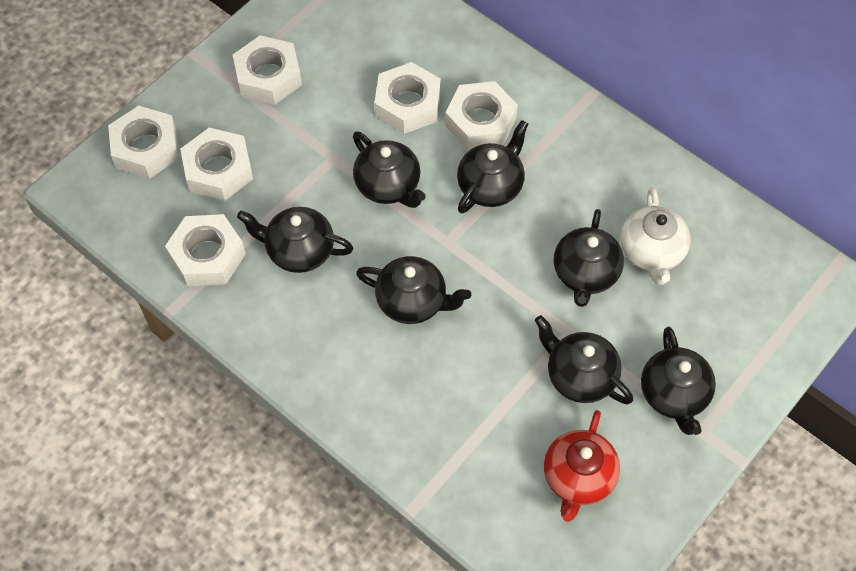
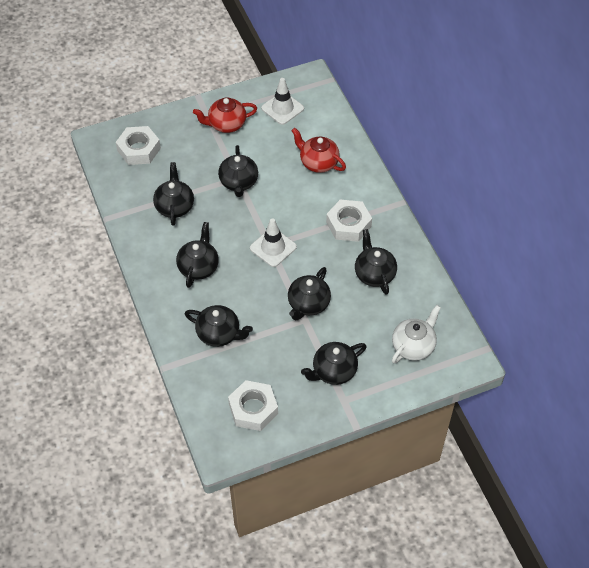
red teapot: [544,410,620,522] = 1 -> [193,97,257,133] [291,128,346,173] = 2
white nut: [108,106,180,179] [165,214,246,286] [180,127,253,201] [233,35,302,105] [374,62,441,134] [445,81,518,150] = 6 -> [116,126,161,165] [228,380,278,431] [326,200,372,242] = 3
white traffic cone: none = 0 -> [250,218,297,267] [261,78,304,125] = 2

